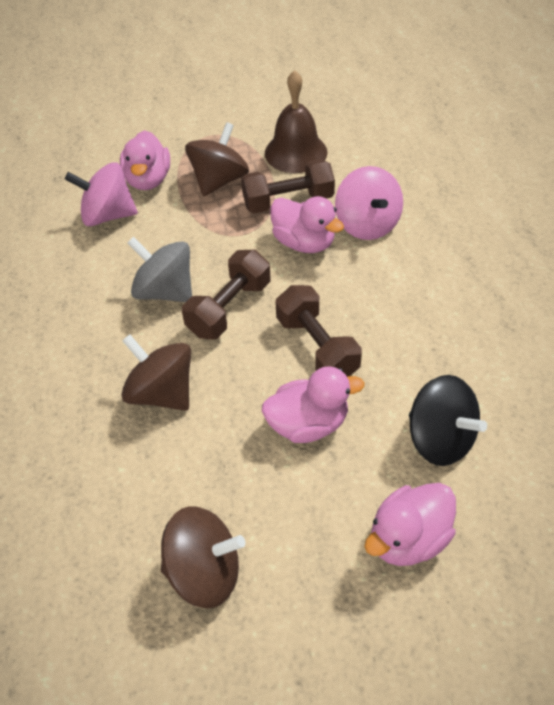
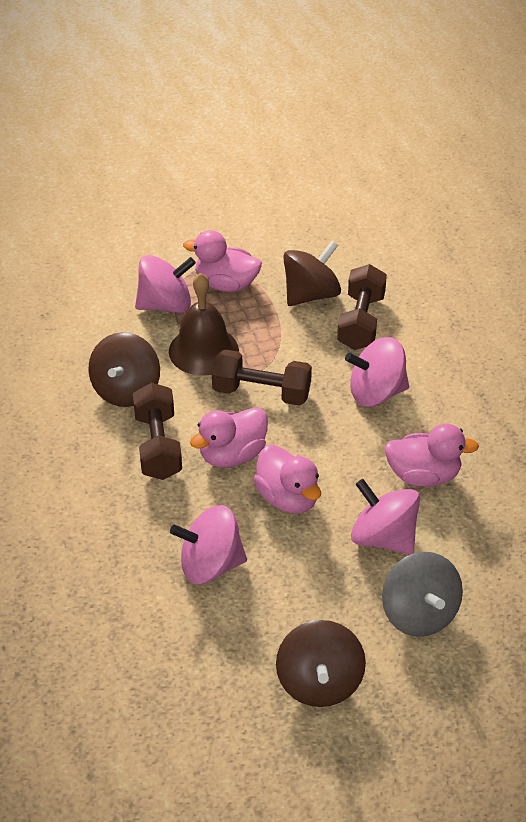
black spinning top: [409,375,487,466] = 1 -> none = 0
pink spinning top: [65,162,138,226] [335,166,403,240] = 2 -> [135,255,196,313] [170,505,247,584] [345,337,409,407] [351,479,420,555] = 4

